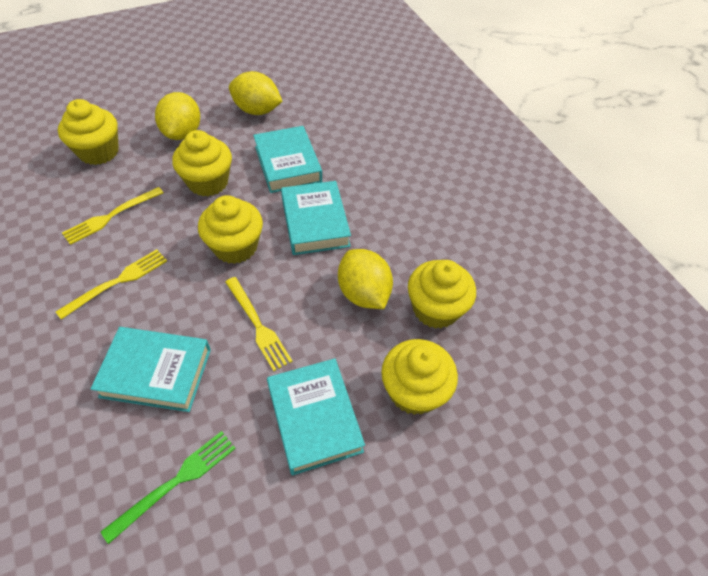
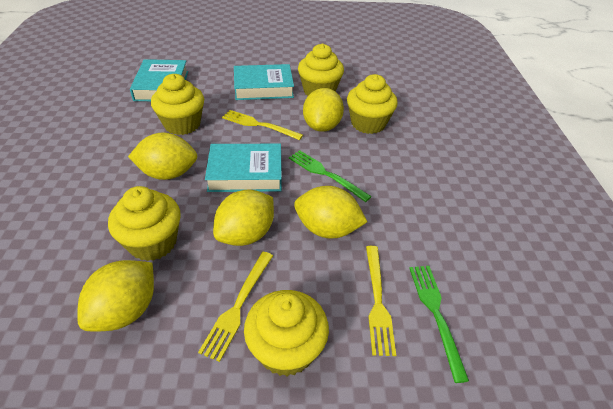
green fork: [101,431,236,544] = 1 -> [289,150,372,202] [409,266,469,383] = 2
turquoise book: [91,327,211,412] [253,126,322,193] [267,358,365,475] [281,181,351,255] = 4 -> [130,59,188,101] [205,144,282,192] [234,64,294,100] = 3
yellow lemon: [155,92,200,140] [229,71,283,115] [338,249,393,309] = 3 -> [77,260,154,331] [128,132,197,180] [213,189,274,246] [294,186,367,238] [303,88,344,132] = 5

